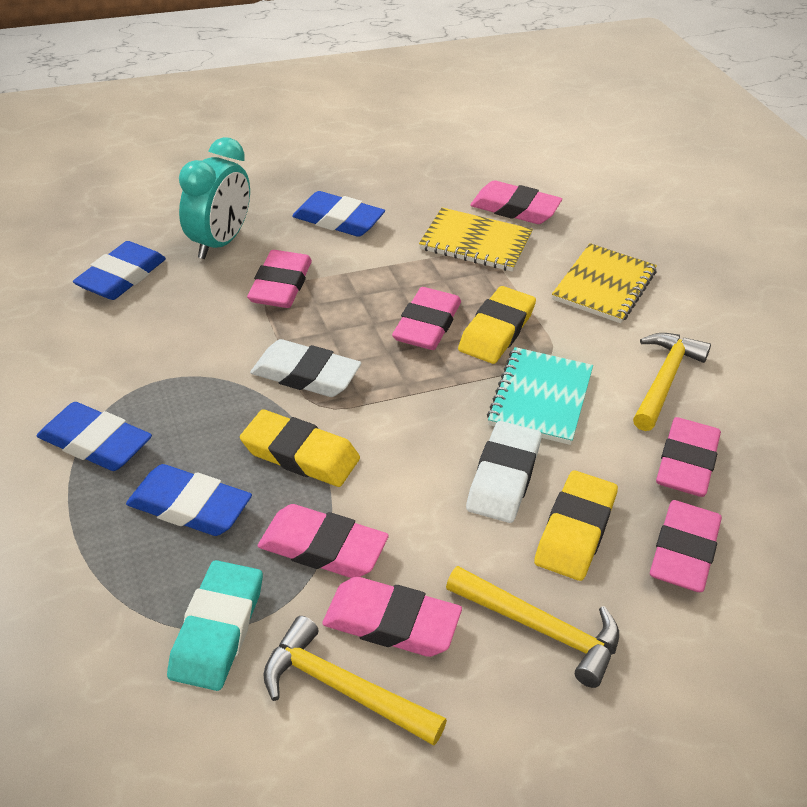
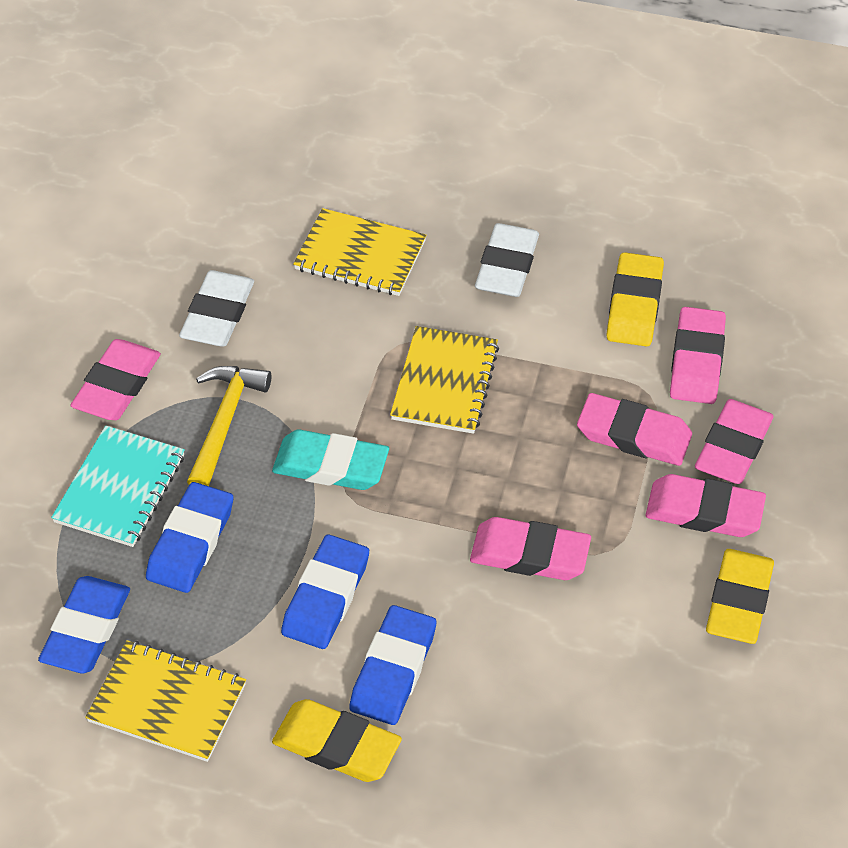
pink eraser: [247,250,312,308] [258,504,389,578] [322,577,462,657] [392,287,461,350] [470,181,562,224] [650,500,722,592] [656,417,721,497] = 7 -> [70,339,161,420] [470,517,591,580] [577,393,692,466] [646,474,766,537] [670,307,726,404] [695,399,774,484] = 6
turquoise clock: [179,137,250,259] = 1 -> none = 0
yellow hammer: [263,616,447,746] [446,566,619,688] [633,333,711,431] = 3 -> [187,366,272,486] = 1
yellow notebook: [419,207,533,272] [552,243,657,323] = 2 -> [85,640,246,762] [293,208,426,296] [390,326,499,434] = 3

